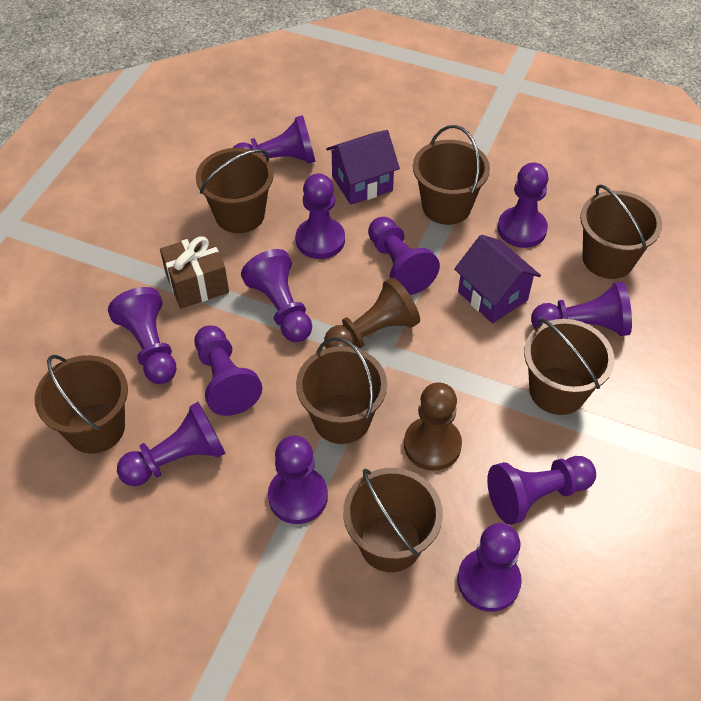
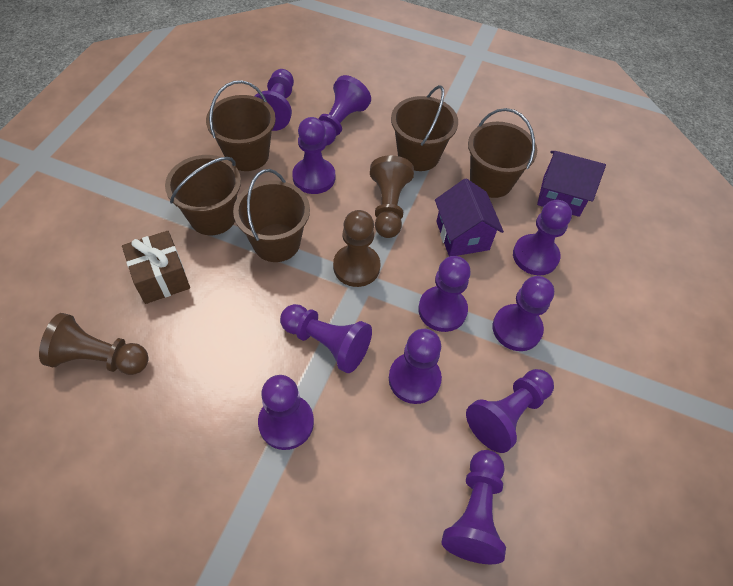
brown bucket: [34,355,128,454] [196,148,274,233] [296,337,387,444] [343,468,443,572] [413,125,490,225] [524,318,615,415] [580,185,662,279] = 7 -> [165,155,241,235] [206,80,276,171] [233,169,310,262] [391,85,458,171] [468,108,537,198] = 5
brown pawn: [324,277,420,349] [404,383,462,471] = 2 -> [39,313,149,375] [333,210,380,287] [370,155,414,238] = 3
purple pawn: [108,287,177,384] [117,402,226,486] [195,325,262,416] [233,115,315,164] [241,249,312,342] [268,436,328,524] [296,173,345,259] [368,217,440,295] [457,523,522,612] [487,456,596,525] [498,162,549,248] [531,282,632,336] = 12 -> [255,69,294,131] [258,375,314,450] [280,304,372,373] [292,117,335,194] [319,75,371,146] [389,329,442,404] [418,256,471,332] [442,450,506,564] [466,369,554,453] [493,276,554,351] [513,200,572,276] = 11

